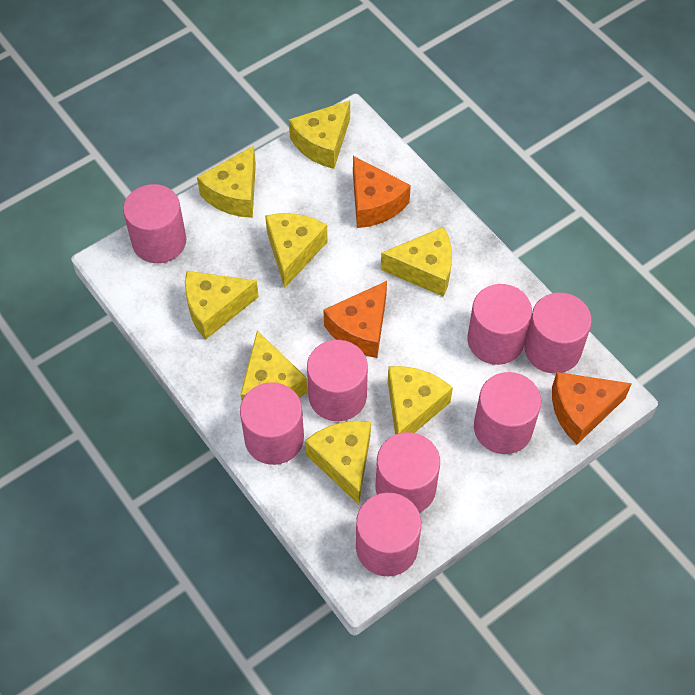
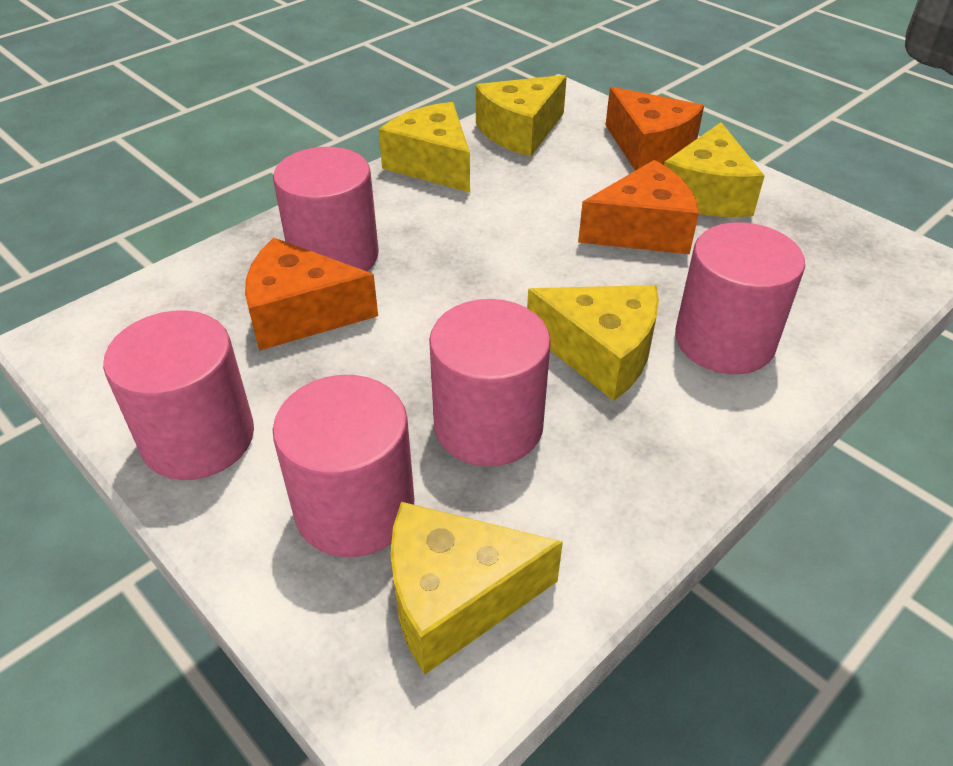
pink cylinder: [123,184,187,263] [240,382,304,465] [307,340,368,421] [356,493,421,576] [376,432,440,512] [468,284,532,365] [474,372,541,454] [524,293,592,374] = 8 -> [103,310,254,480] [273,147,379,271] [273,375,415,557] [429,299,551,467] [675,222,805,374] = 5
yellow cheese: [185,271,259,340] [197,146,256,218] [241,331,307,401] [265,213,328,288] [289,100,350,169] [305,421,371,504] [381,227,452,297] [388,366,453,435] = 8 -> [379,102,470,193] [390,502,563,675] [476,75,567,157] [527,285,659,401] [664,122,765,217] = 5

